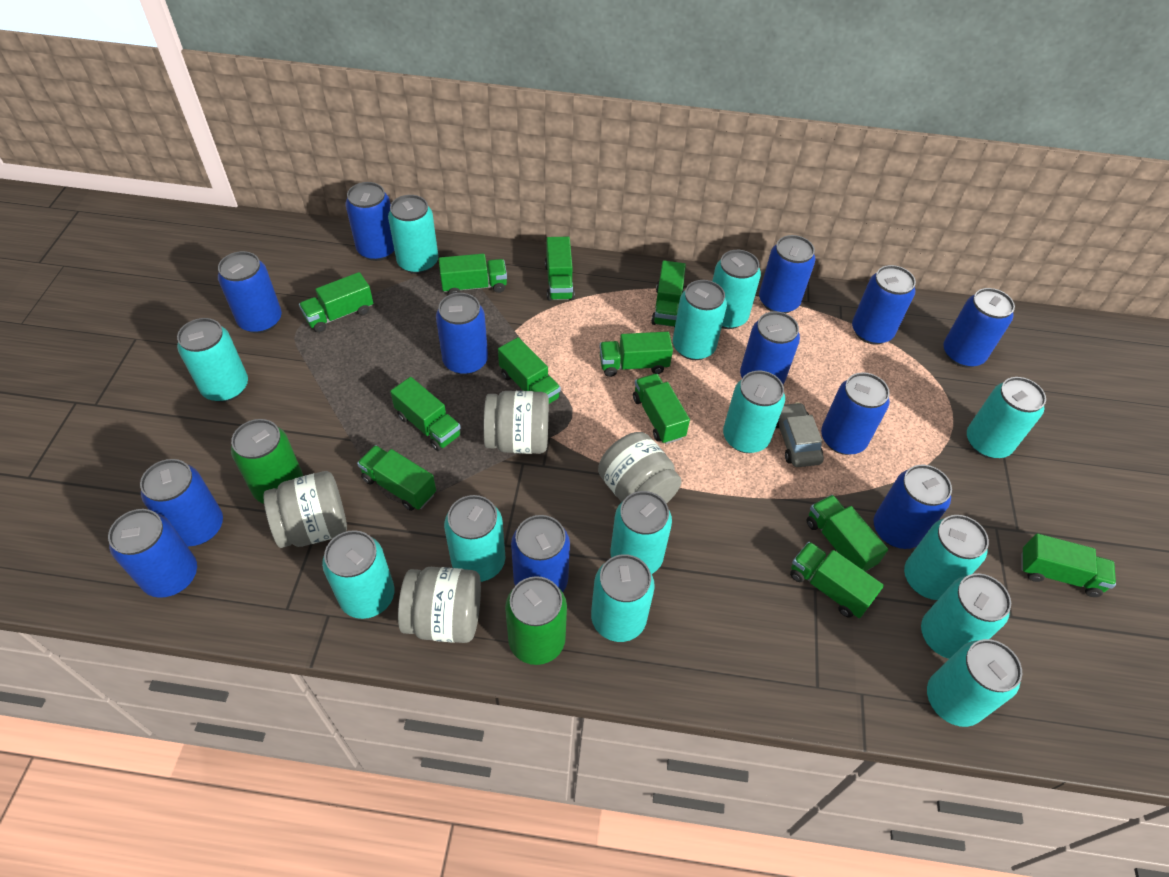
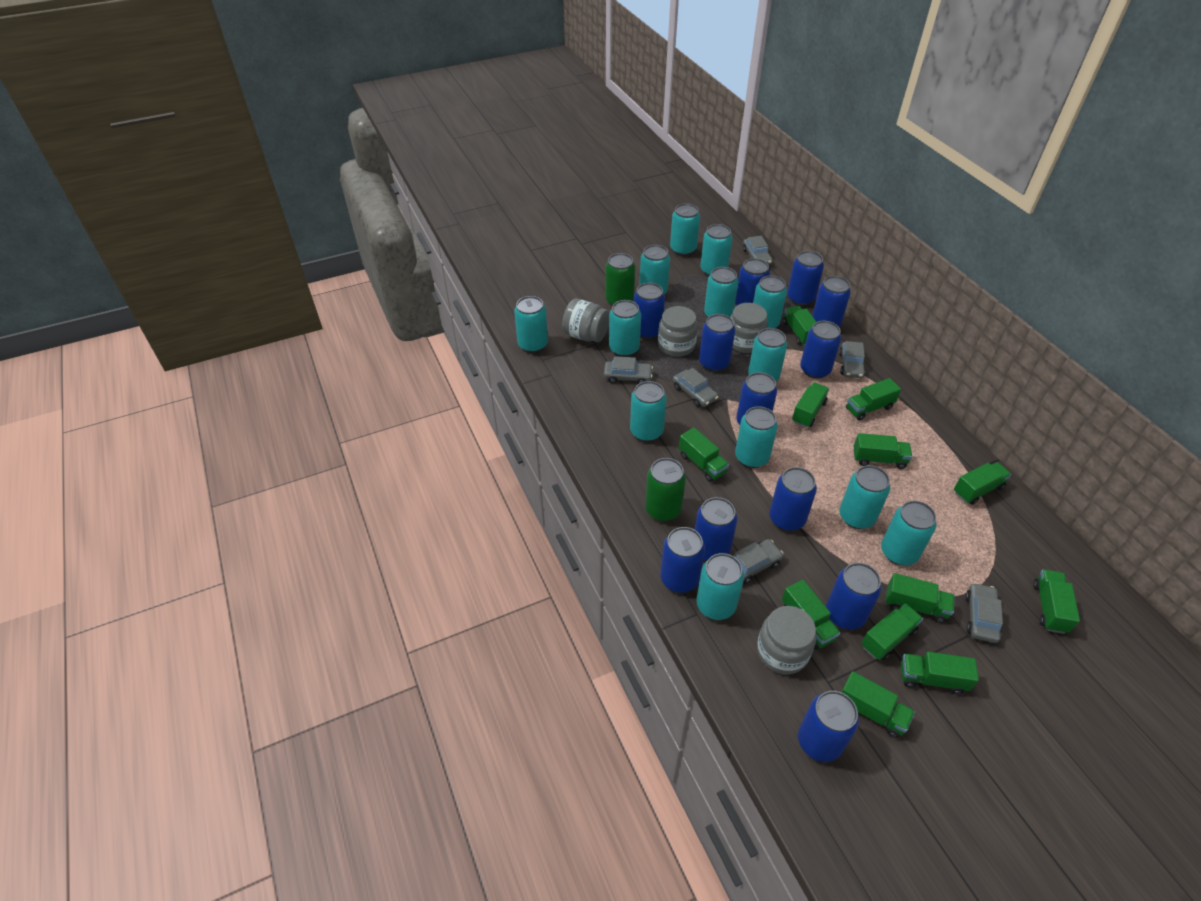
grey car: [776,402,824,467] = 1 -> [604,356,653,384] [673,368,718,407] [734,539,784,584] [743,236,772,265] [839,341,866,378] [965,583,1003,643] = 6

